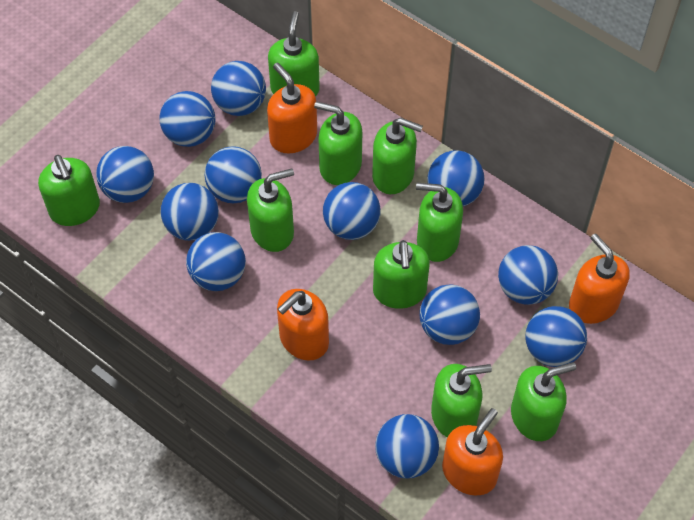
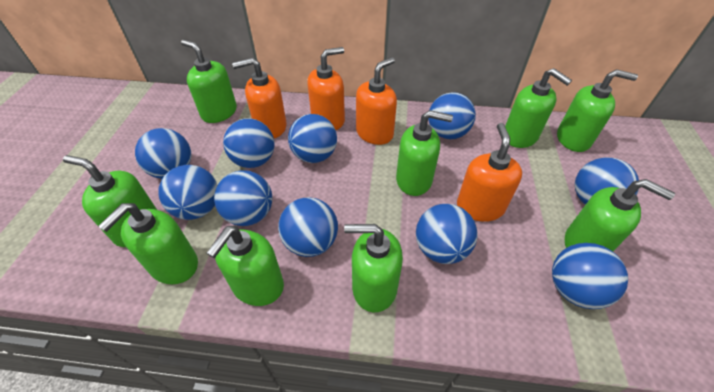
blue ball: [96,146,154,203] [159,91,216,147] [160,183,219,241] [186,232,246,291] [205,146,262,203] [211,61,266,116] [323,182,381,240] [375,414,439,479] [420,284,480,345] [427,150,485,206] [498,245,558,305] [525,306,587,367] = 12 -> [135,128,191,179] [158,165,217,220] [214,170,272,226] [223,118,275,168] [278,197,338,257] [288,114,337,163] [416,204,478,264] [428,92,476,139] [552,243,628,309] [575,157,639,205] = 10

